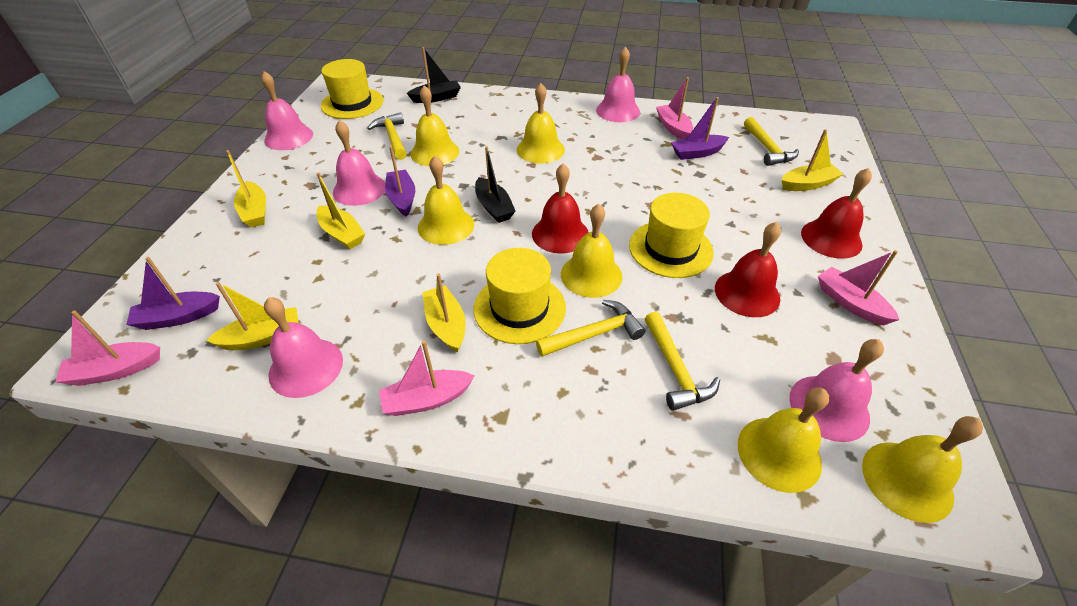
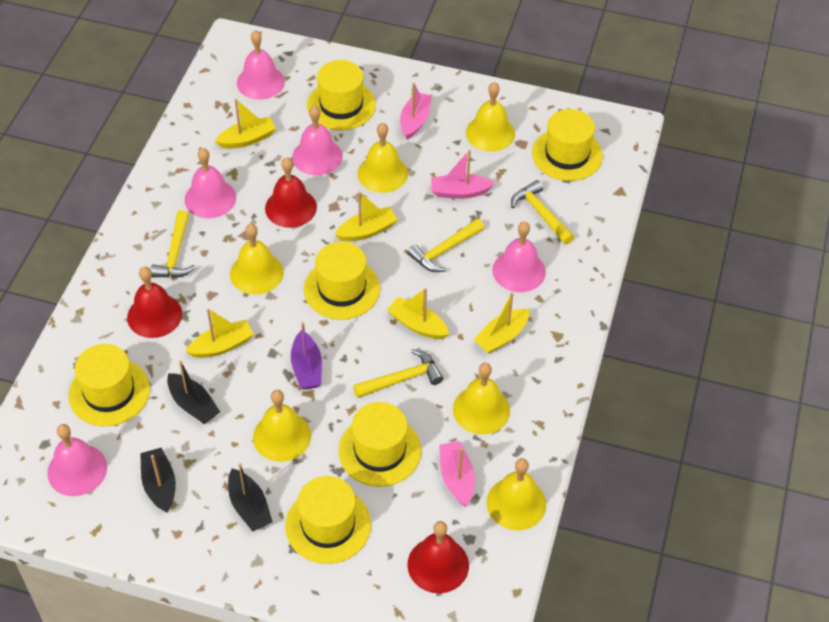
black boat: [407,47,461,103] [475,146,515,223] = 2 -> [140,448,176,513] [167,360,220,424] [228,463,273,531] = 3
pink boat: [55,310,160,386] [379,340,475,416] [656,77,693,139] [818,250,900,325] = 4 -> [400,83,432,140] [431,150,495,199] [439,441,475,507] = 3
purple boat: [126,257,220,330] [385,146,415,217] [671,97,729,160] = 3 -> [291,322,322,390] = 1
yellow hat: [321,59,383,119] [473,248,566,344] [629,193,714,278] = 3 -> [68,344,150,426] [285,476,371,564] [304,242,380,320] [307,60,376,130] [339,402,421,487] [532,109,603,181] = 6

